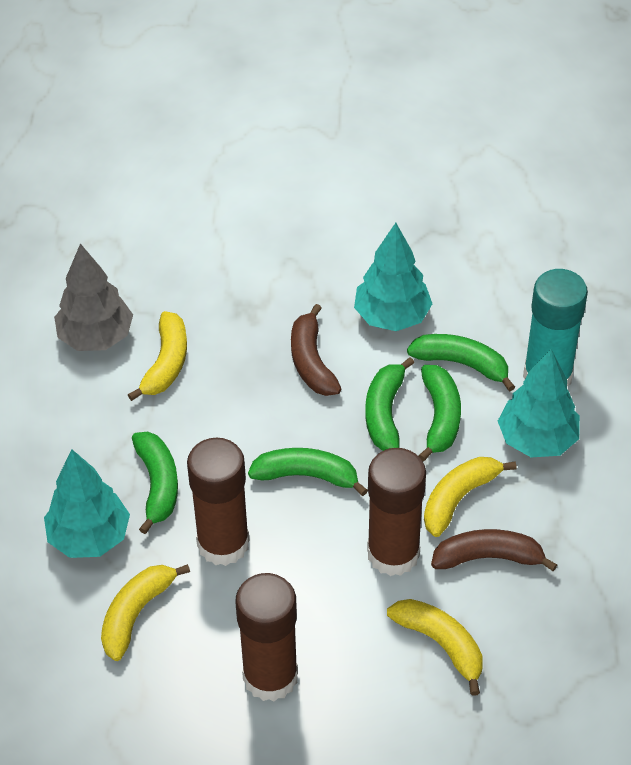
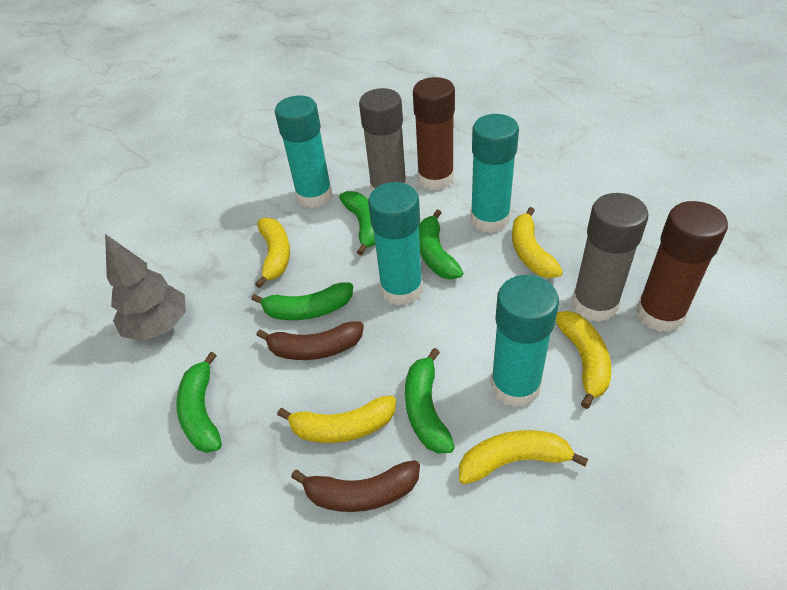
brown glue stick: [187,437,250,566] [236,573,298,701] [367,448,426,576] = 3 -> [413,77,455,191] [636,201,728,332] = 2
grey glue stick: none = 0 -> [359,88,407,192] [572,193,648,322] = 2
turquoise glue stick: [523,269,588,386] = 1 -> [275,95,333,208] [368,182,423,306] [470,114,519,233] [490,275,559,407] = 4
turquoise tree: [44,450,130,558] [354,223,432,331] [498,349,580,457] = 3 -> none = 0
yellow banana: [101,564,190,661] [128,311,187,401] [387,599,483,696] [424,457,517,537] = 4 -> [255,218,290,288] [277,395,396,443] [459,430,588,484] [512,207,563,278] [556,311,611,409] = 5

